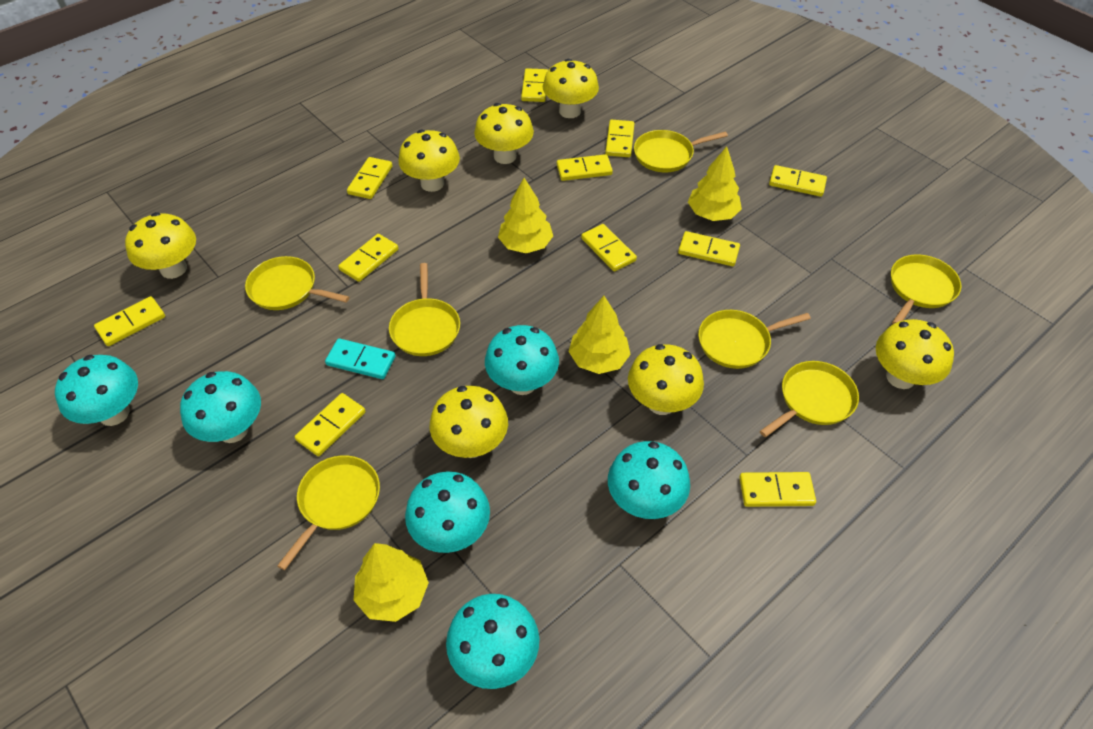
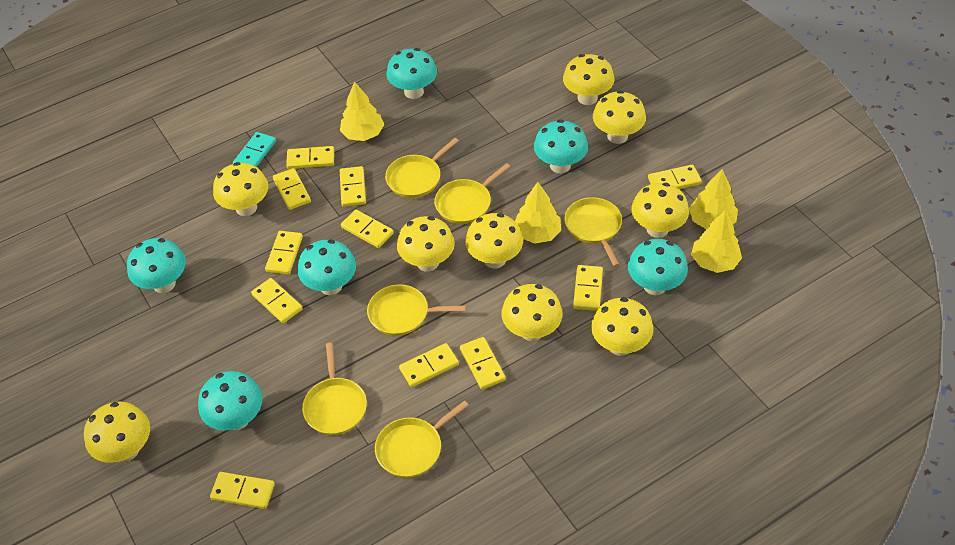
yellow mushroom: [125,212,196,279] [398,130,460,192] [430,386,508,458] [474,103,534,164] [543,59,599,118] [628,344,704,415] [876,319,954,389] = 7 -> [84,402,150,463] [213,162,268,216] [397,216,455,272] [465,213,523,268] [502,284,563,341] [563,54,614,105] [591,297,653,356] [593,90,646,144] [632,183,689,238] = 9
yellow pan: [245,256,349,310] [277,455,380,570] [389,263,460,356] [634,130,728,172] [698,310,811,369] [760,361,859,437] [891,254,962,324] = 7 -> [302,343,367,435] [367,284,466,336] [375,400,469,478] [385,138,459,198] [434,163,510,224] [564,197,622,267] = 6

